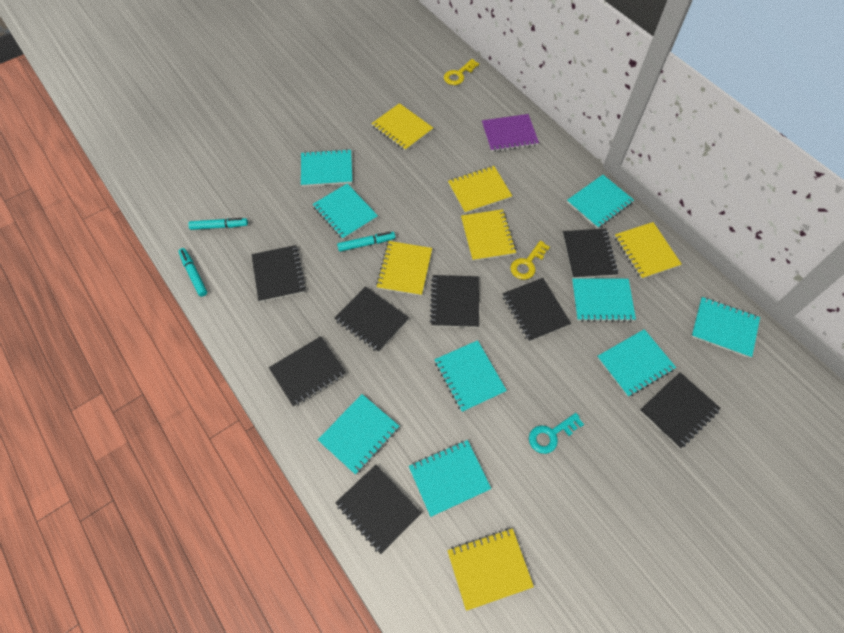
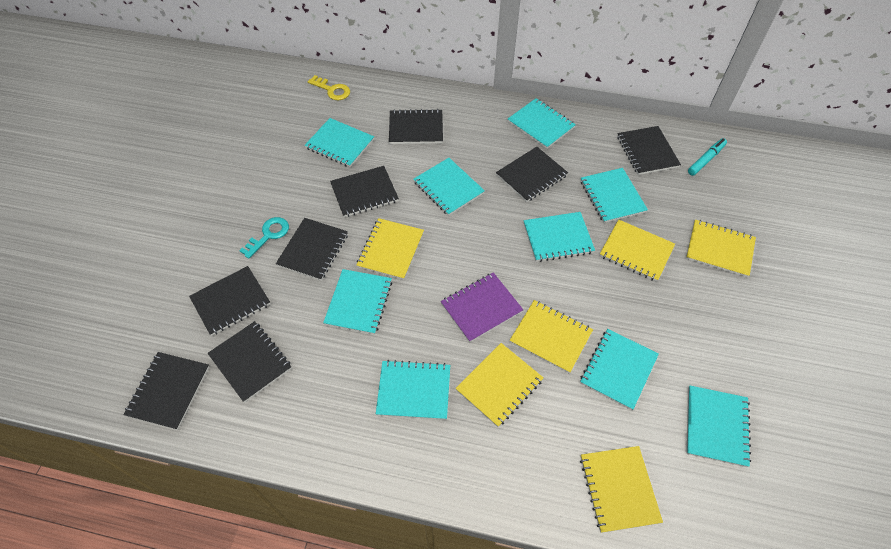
turquoise marker: [178,248,207,297] [188,218,248,230] [337,232,395,252] = 3 -> [688,138,727,176] = 1
yellow key: [444,59,479,85] [510,241,550,280] = 2 -> [308,75,350,100] = 1

